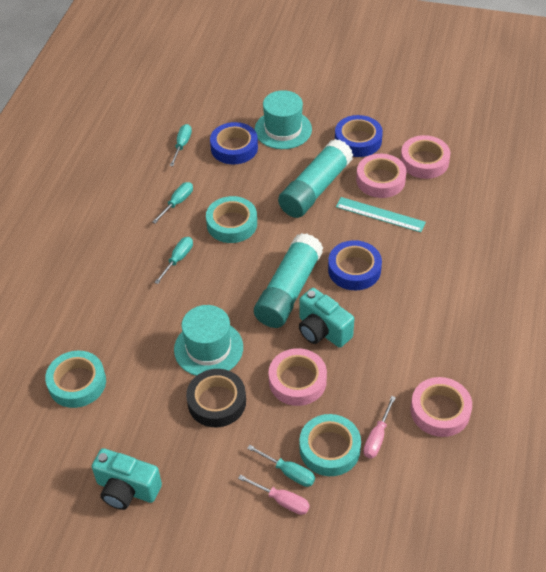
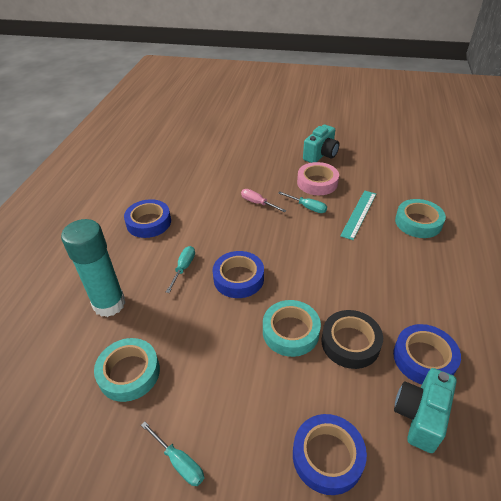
blue tape: [210,122,258,164] [328,240,382,290] [335,115,383,157] = 3 -> [124,199,171,238] [213,251,264,298] [293,414,367,495] [393,324,461,384] = 4
pink screwdriver: [238,475,310,515] [363,396,396,458] = 2 -> [241,189,287,212] = 1
pink tape: [268,348,327,406] [356,154,407,198] [401,135,450,179] [410,377,472,437] = 4 -> [297,162,339,195] = 1
turquoise glue stick: [254,233,323,328] [278,139,353,218] = 2 -> [61,219,125,317] = 1
turquoise hat: [174,305,243,376] [255,90,312,149] = 2 -> none = 0
turquoise screwdriver: [152,182,193,223] [154,237,193,284] [170,124,192,166] [247,445,315,487] = 4 -> [141,421,204,486] [166,246,195,293] [278,192,327,213] = 3

